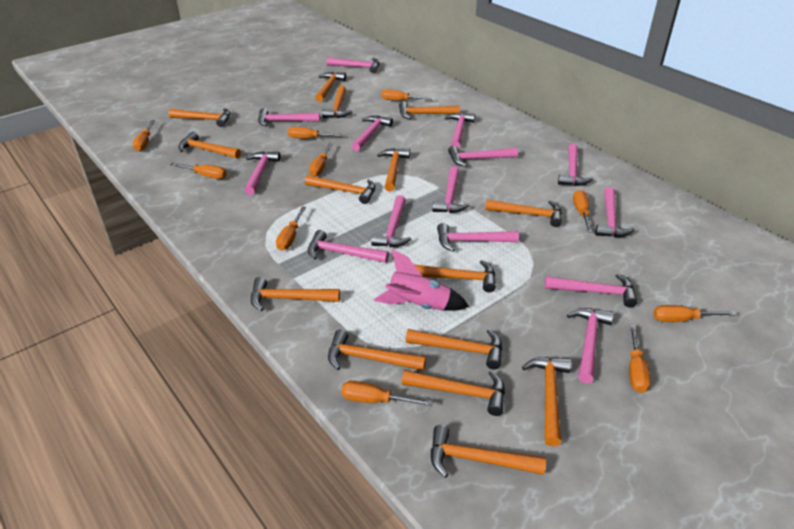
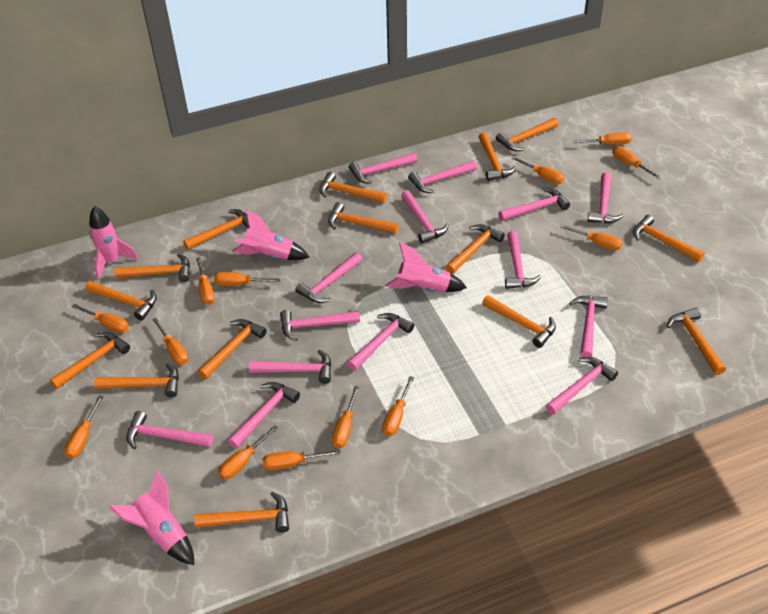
orange screwdriver: [133,120,155,151] [170,163,226,179] [276,206,306,250] [288,127,344,139] [309,143,333,177] [341,381,433,406] [381,89,432,101] [573,190,592,232] [629,325,651,393] [653,305,736,322] = 10 -> [64,395,103,458] [71,304,129,333] [152,318,188,365] [196,257,215,305] [214,272,280,286] [218,425,278,479] [263,450,341,471] [332,386,359,448] [382,376,414,436] [511,156,564,184] [560,224,623,250] [573,132,631,145] [613,146,662,179] = 13
pink rocket: [374,249,469,311] = 1 -> [89,206,138,279] [109,470,194,565] [233,209,309,260] [385,242,467,292] = 4

